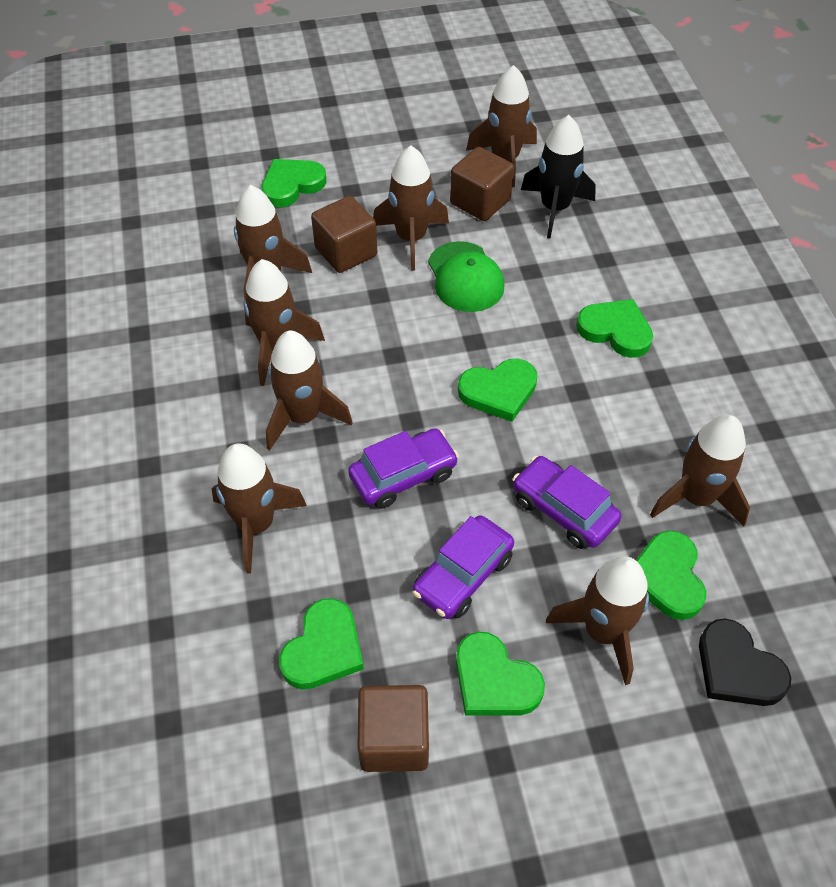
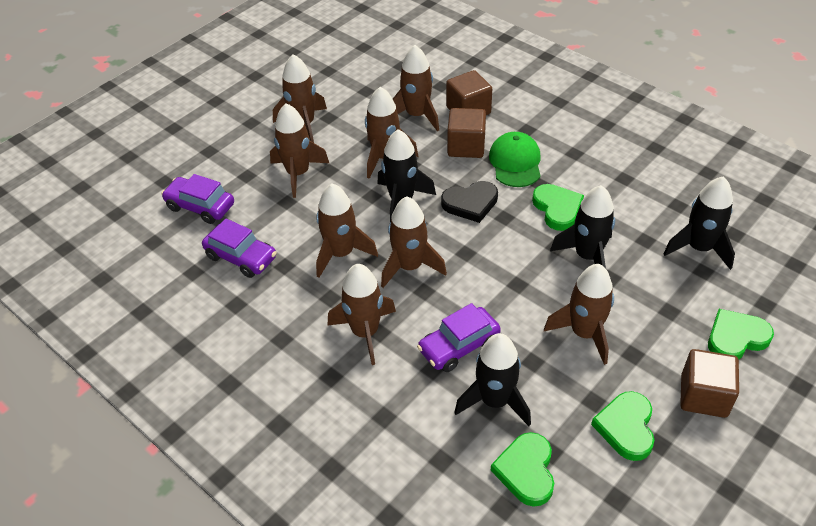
black rocket: [521,115,596,239] = 1 -> [377,129,436,222] [454,333,531,426] [550,185,615,268] [663,177,735,270] = 4
green heart: [261,159,326,207] [279,598,364,690] [456,632,545,716] [458,359,538,422] [576,299,653,358] [636,531,706,620] = 6 -> [491,432,554,507] [532,184,584,231] [591,391,654,461] [708,309,774,360] = 4

